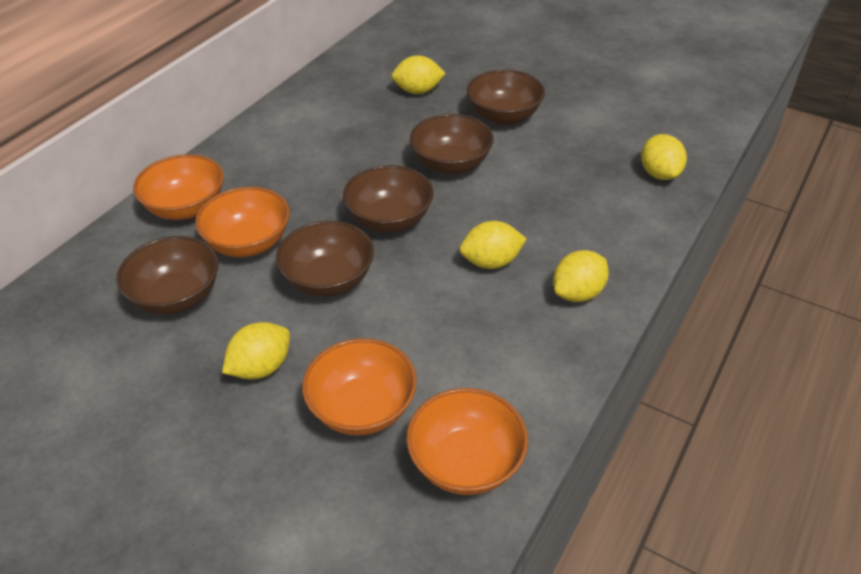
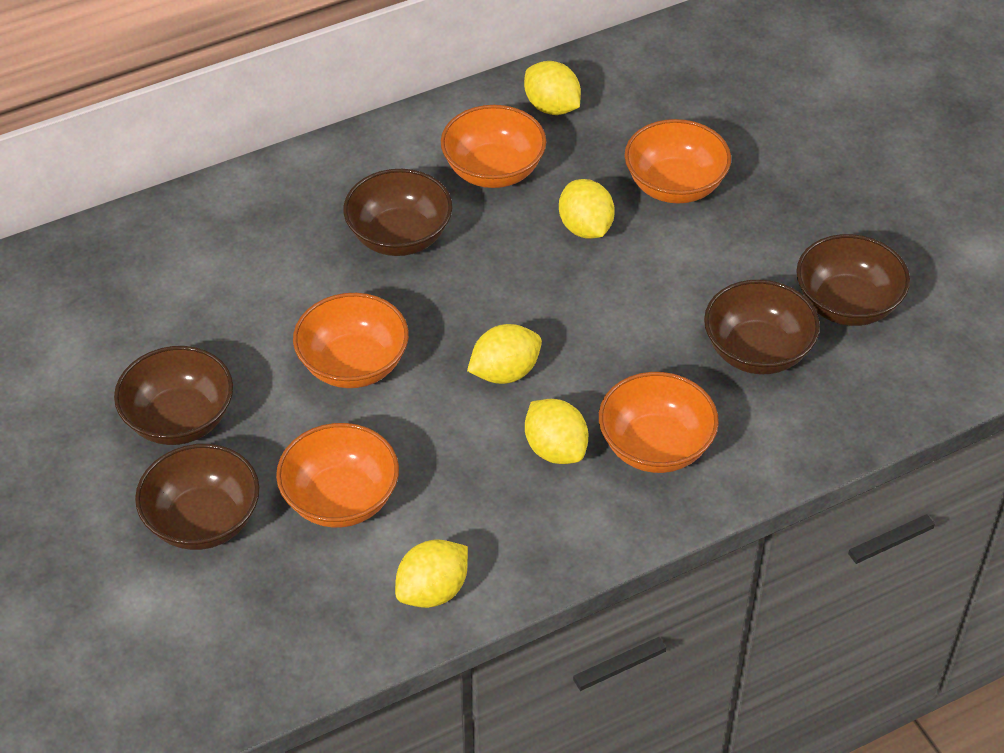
orange bowl: [133,154,224,220] [195,187,290,257] [302,338,417,436] [407,388,528,495] = 4 -> [276,423,399,528] [293,293,409,388] [441,105,546,188] [599,372,719,473] [625,119,731,204] = 5

